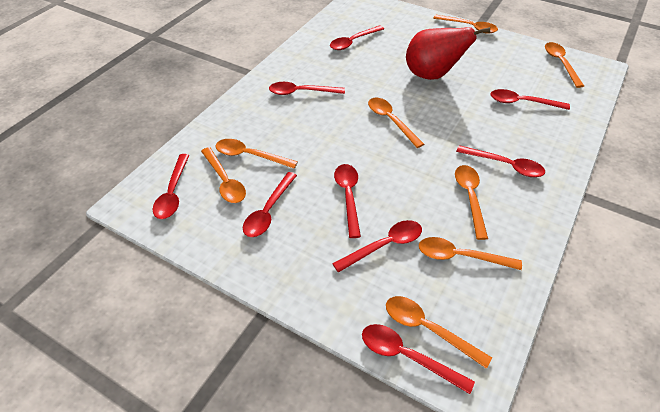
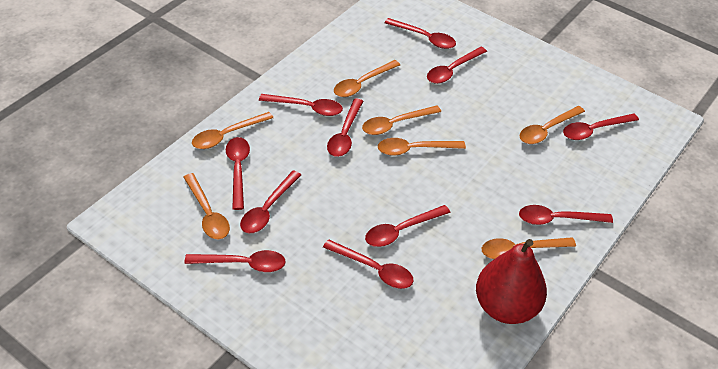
orange spoon: [201,147,246,203] [215,139,298,169] [368,98,424,148] [386,296,492,369] [419,237,522,270] [433,15,498,34] [455,165,488,240] [545,42,584,88] = 8 -> [183,173,230,239] [192,112,273,149] [334,60,400,97] [362,105,441,135] [378,138,466,156] [482,237,576,259] [519,106,585,144] = 7
red spoon: [153,154,190,219] [243,172,297,237] [269,82,345,95] [330,25,384,50] [332,220,422,273] [334,164,361,238] [362,324,475,394] [456,145,545,177] [490,89,570,110] = 9 -> [184,250,286,272] [226,137,250,210] [240,170,301,233] [259,94,343,116] [323,239,414,289] [327,98,363,157] [365,205,450,247] [385,18,456,49] [427,47,487,84] [519,205,613,225] [563,114,639,140] = 11

